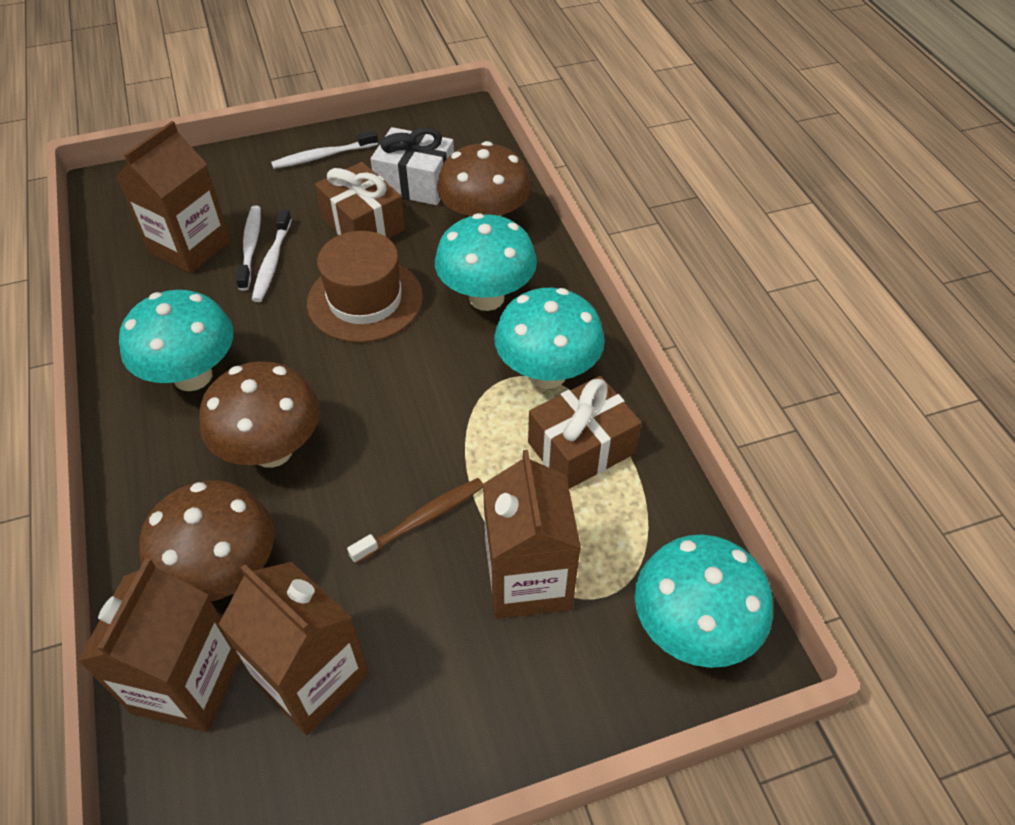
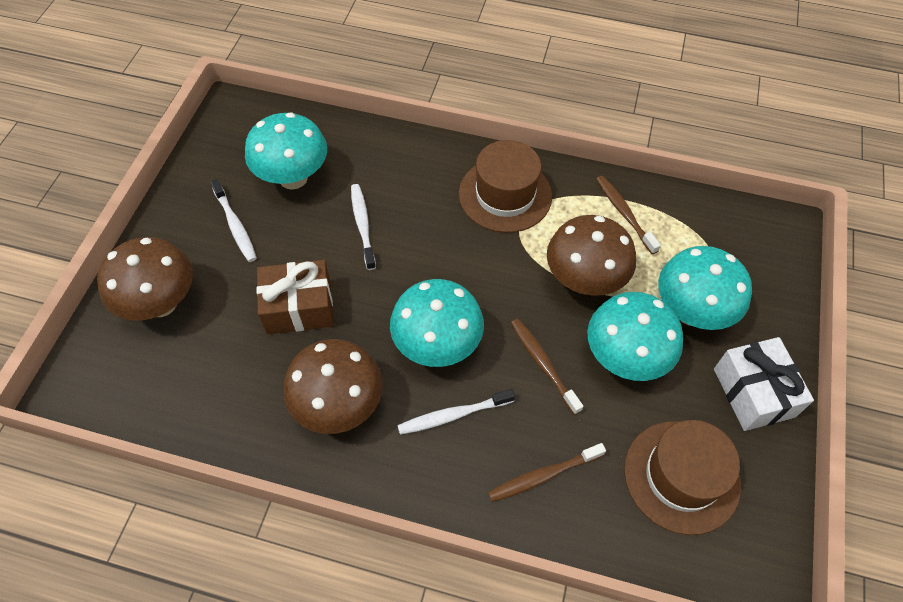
brown carton: [78,558,240,732] [116,121,231,274] [218,562,369,735] [483,450,581,619] = 4 -> none = 0
brown gift: [315,162,405,239] [528,376,642,489] = 2 -> [256,260,334,334] = 1
brown hat: [307,231,423,343] = 1 -> [459,140,552,233] [624,420,741,535] = 2
brown toothbrush: [347,478,483,564] = 1 -> [488,443,606,502] [511,319,584,415] [596,176,661,254] = 3

